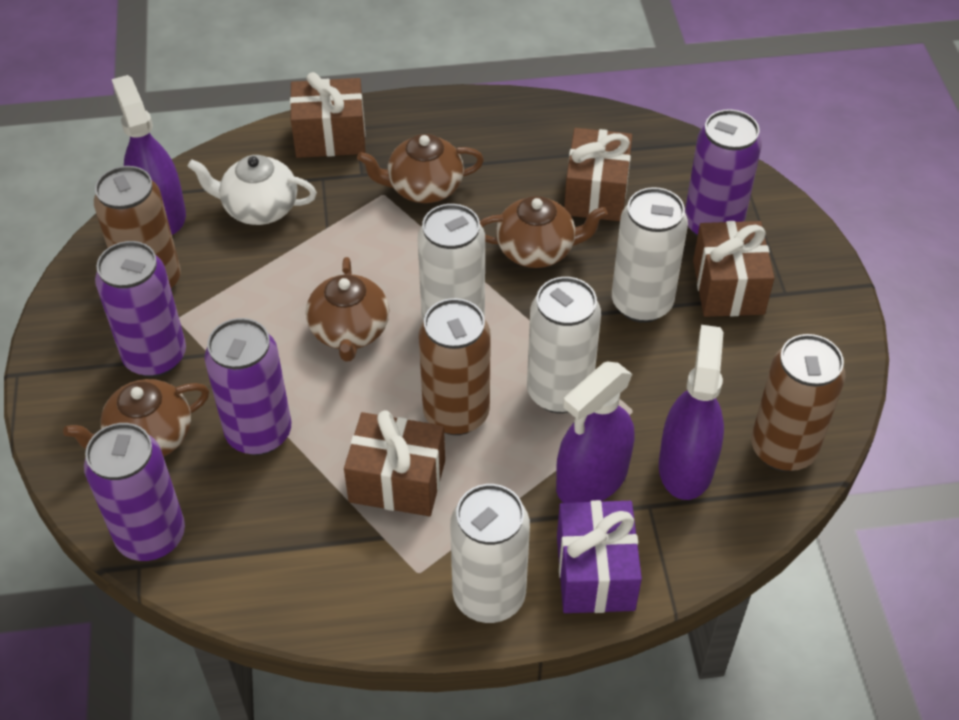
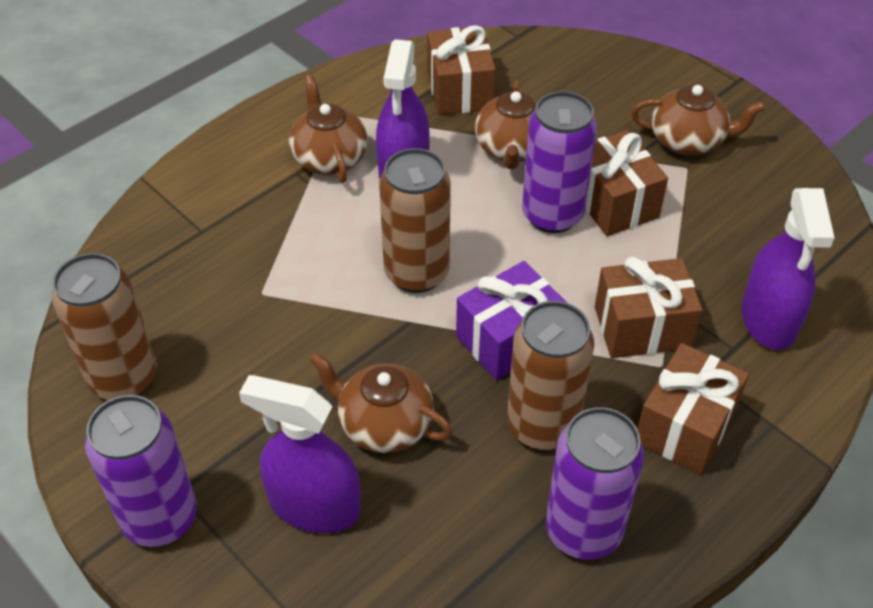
purple can: [84,423,185,561] [95,241,186,377] [205,318,291,455] [685,109,762,237] = 4 -> [85,395,197,547] [522,91,597,233] [546,407,644,560] = 3
white can: [418,204,485,321] [450,484,530,623] [527,277,601,413] [612,187,688,323] = 4 -> none = 0
white teapot: [188,155,317,225] = 1 -> none = 0

